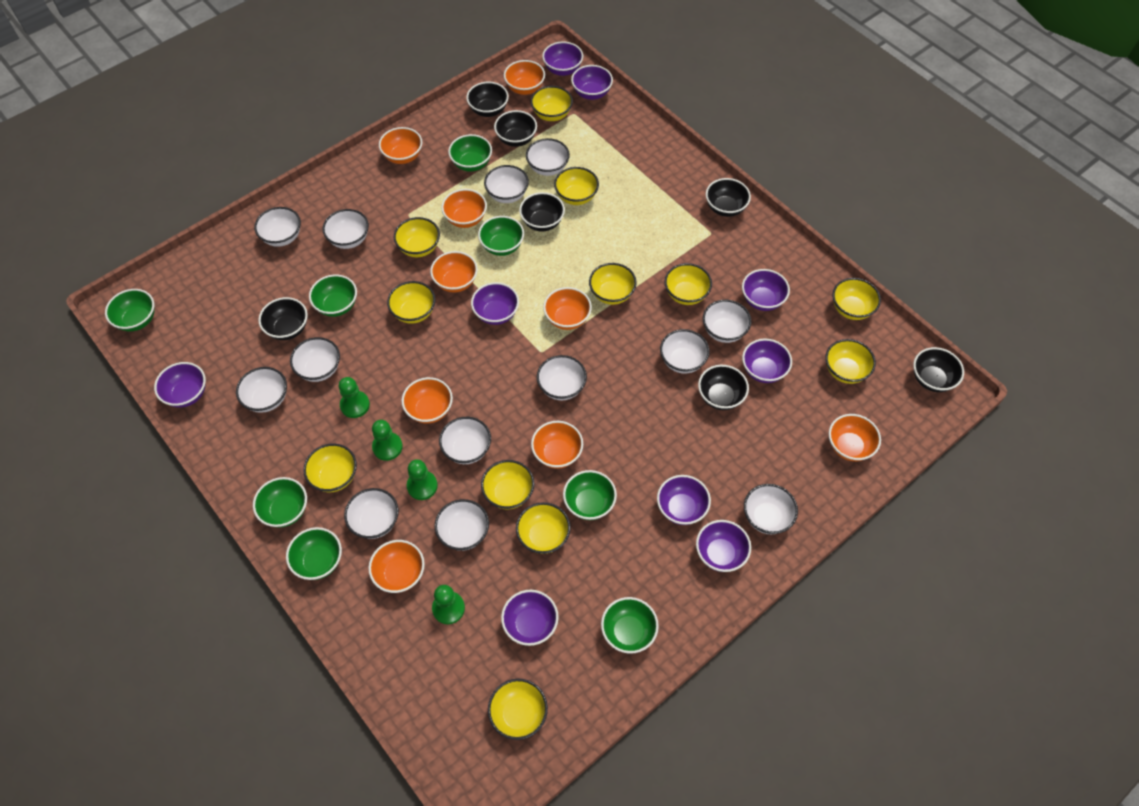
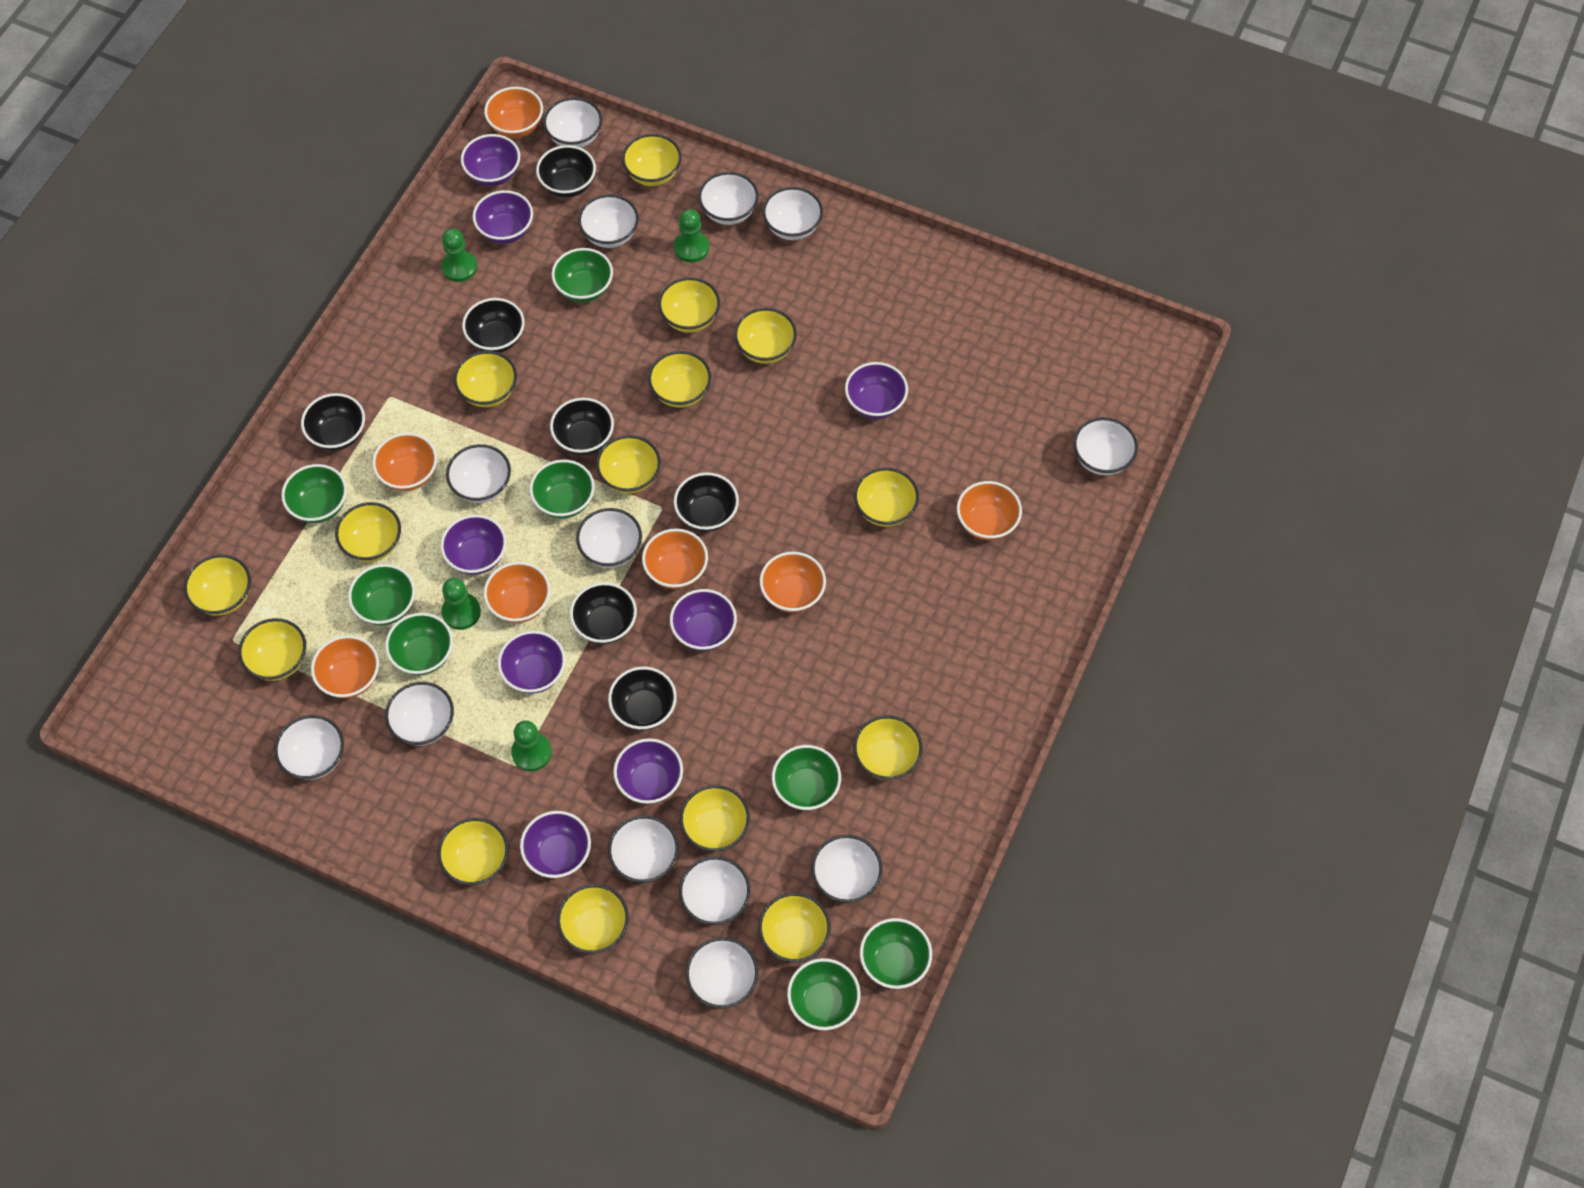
orange bowl: [368,540,425,593] [379,127,422,164] [402,377,453,423] [430,251,478,292] [441,189,487,228] [504,60,545,95] [531,421,583,469] [543,287,592,330] [829,414,881,461] = 9 -> [311,635,379,698] [372,433,437,491] [484,87,543,138] [484,562,550,623] [642,529,708,589] [760,552,826,613] [957,481,1022,540] = 7
purple bowl: [154,362,206,407] [471,282,519,325] [501,590,559,646] [542,41,583,76] [571,65,613,100] [657,475,711,525] [696,520,751,572] [742,269,790,311] [742,338,792,383] = 9 -> [441,515,506,575] [461,134,520,186] [473,190,533,244] [498,631,566,694] [520,811,591,878] [613,738,683,804] [670,589,737,651] [845,362,908,419] = 8
yellow bowl: [303,443,357,492] [387,281,435,324] [394,217,440,257] [481,460,534,510] [488,679,548,740] [516,502,571,554] [531,86,573,121] [554,167,599,205] [589,263,637,305] [664,263,712,305] [825,339,876,384] [832,278,881,320] = 12 -> [184,555,251,616] [238,618,306,681] [335,502,401,562] [437,818,509,885] [454,351,517,407] [557,884,629,954] [596,435,661,494] [622,134,682,186] [648,351,711,408] [658,277,720,333] [680,785,750,852] [734,308,797,364] [758,893,831,962] [853,715,923,780] [854,468,919,527] = 15

